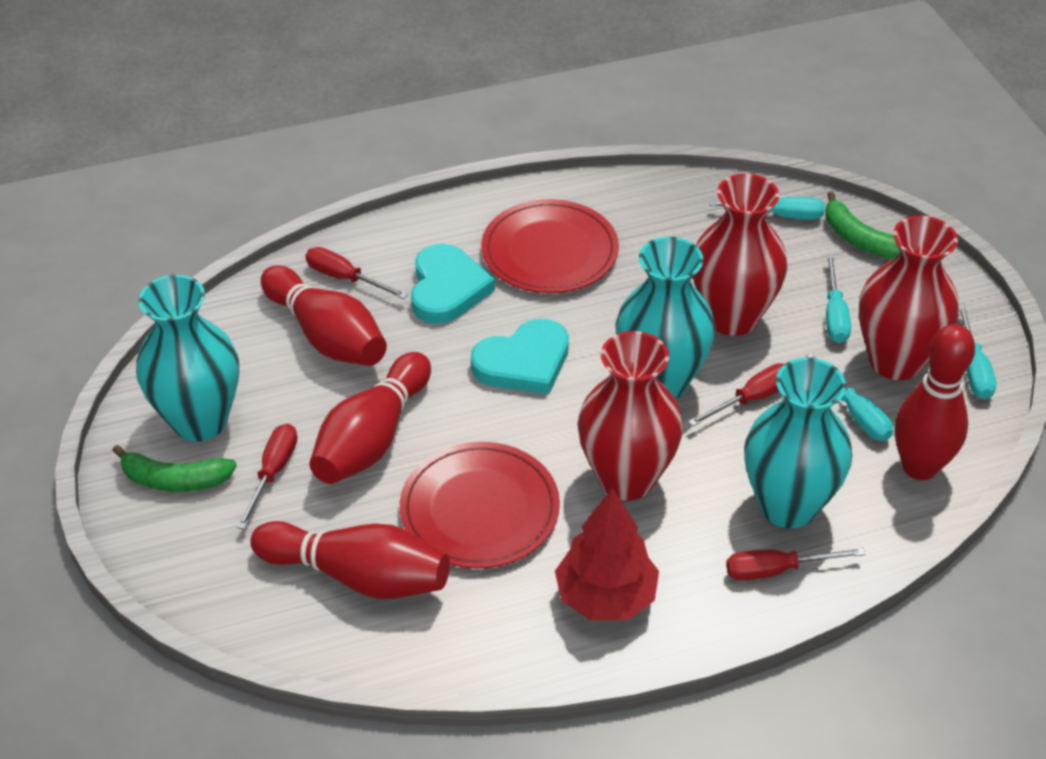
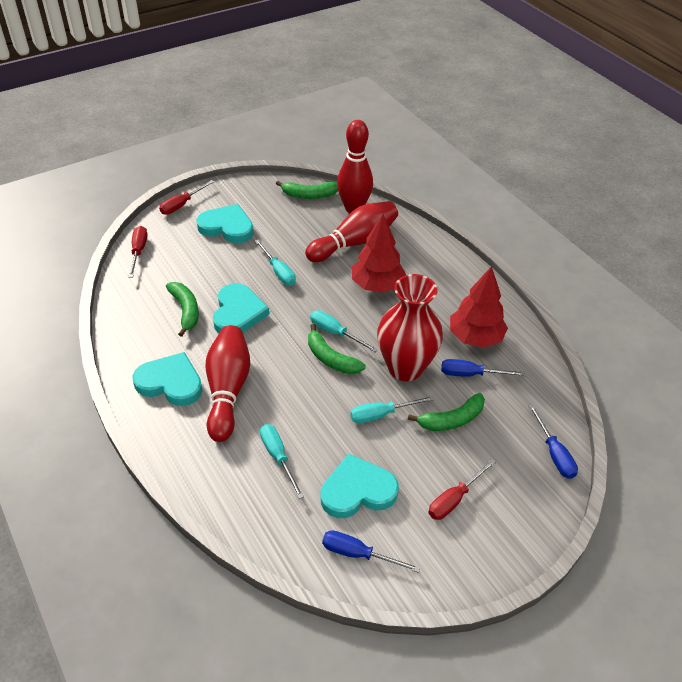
blue screwdriver: none = 0 -> [322,530,420,573] [441,359,525,377] [529,405,578,479] = 3
green banana: [112,445,237,492] [825,192,900,259] = 2 -> [166,282,199,337] [276,181,338,199] [308,324,365,374] [408,393,485,431] = 4
red bowling pin: [250,521,450,599] [261,265,387,366] [309,352,431,484] [894,324,975,480] = 4 -> [205,325,250,442] [305,201,398,262] [337,120,373,213] = 3
red plate: [400,442,560,569] [481,199,619,293] = 2 -> none = 0
red screwdriver: [237,424,297,529] [305,247,408,299] [688,363,784,427] [726,548,866,581] = 4 -> [128,226,147,277] [159,180,214,215] [428,459,496,520] = 3
red tree: [555,488,659,620] = 1 -> [352,214,406,293] [450,266,508,348] = 2
red vase: [577,331,683,501] [693,173,787,336] [859,216,959,380] = 3 -> [377,274,443,381] = 1
turquoise heart: [411,244,495,324] [471,319,569,395] = 2 -> [132,352,203,406] [196,204,254,243] [213,283,269,333] [321,454,399,518] = 4
turquoise vase: [136,275,239,441] [615,237,715,399] [744,358,852,528] = 3 -> none = 0

